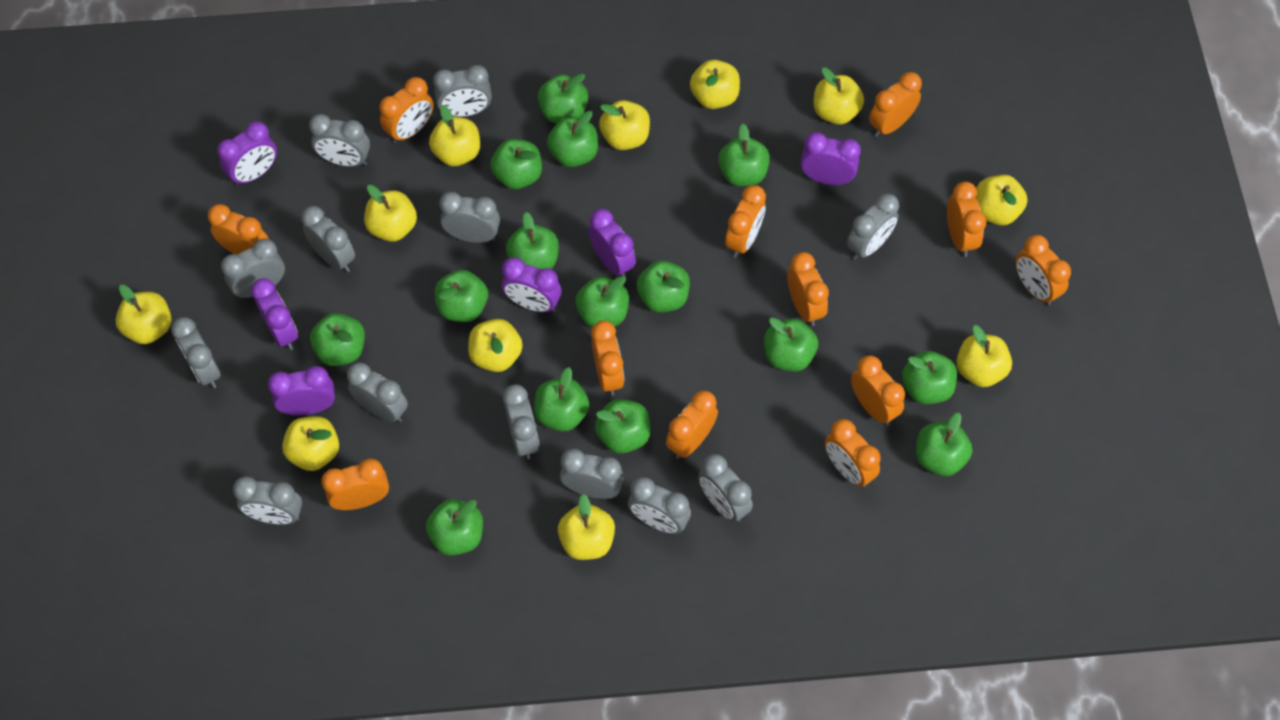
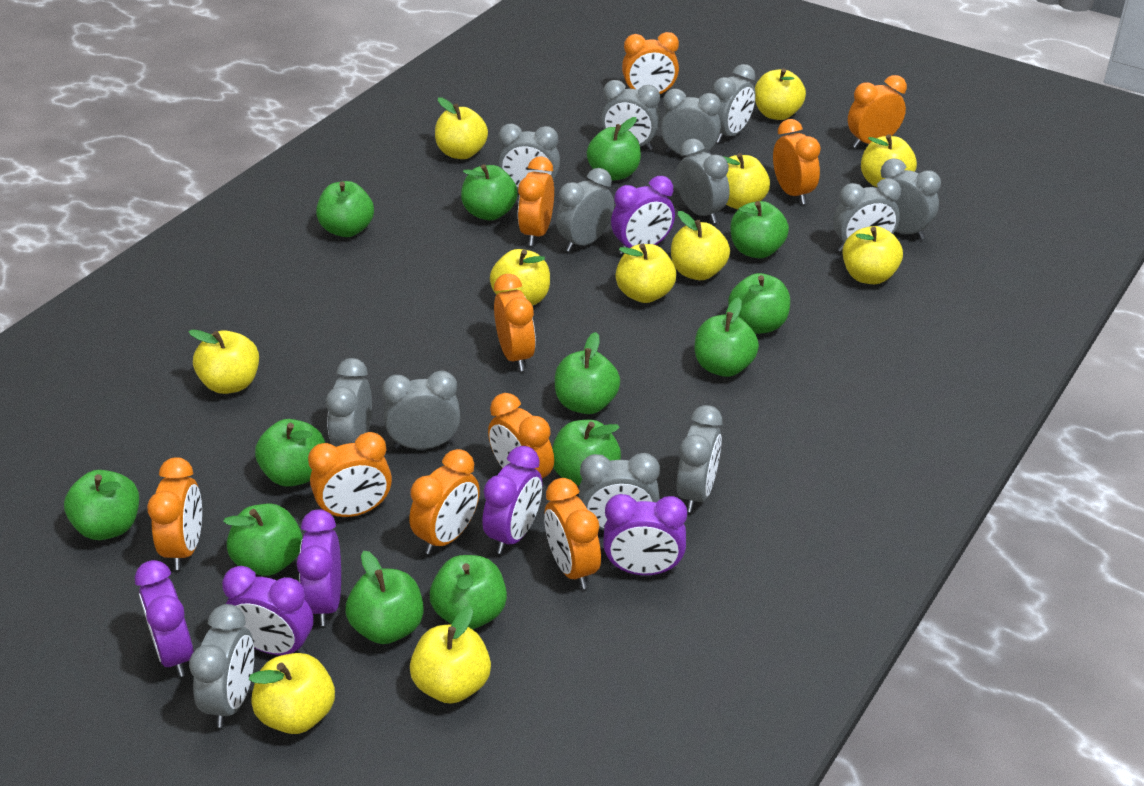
green apple: [310,313,365,366] [426,499,483,556] [435,270,488,322] [490,139,542,189] [506,212,559,269] [534,367,589,432] [538,74,588,123] [547,111,598,167] [576,276,629,328] [595,399,651,454] [636,260,690,313] [718,124,770,186] [764,318,818,372] [902,351,957,404] [916,413,972,476] = 15 -> [64,470,139,540] [223,503,302,576] [255,419,325,487] [316,181,374,237] [345,551,424,644] [430,555,507,629] [461,164,518,220] [552,420,621,486] [555,332,620,414] [587,117,641,181] [695,297,759,377] [728,273,790,334] [730,201,789,258] = 13
orange clock: [208,204,269,255] [321,458,389,510] [379,77,433,144] [591,321,624,396] [666,390,718,459] [725,185,766,258] [787,252,829,326] [825,419,881,487] [851,355,905,425] [869,72,922,137] [947,181,986,257] [1016,235,1071,305] = 12 -> [147,457,202,570] [308,432,392,517] [409,449,480,554] [488,393,554,491] [494,274,536,371] [518,156,554,246] [544,478,601,589] [622,32,679,94] [773,119,821,205] [848,75,907,148] = 10

